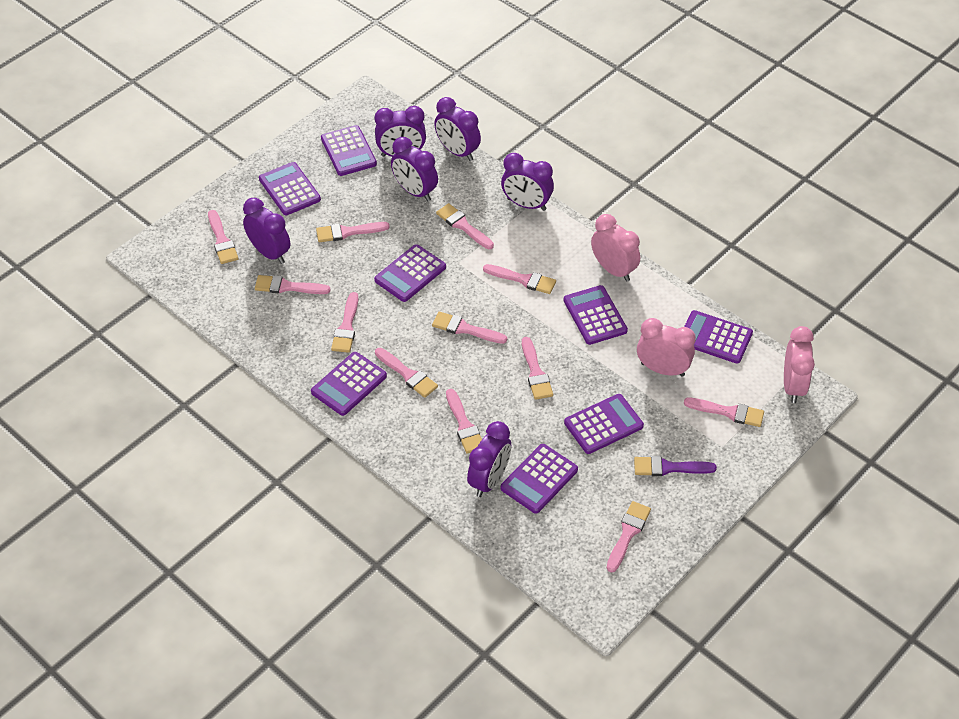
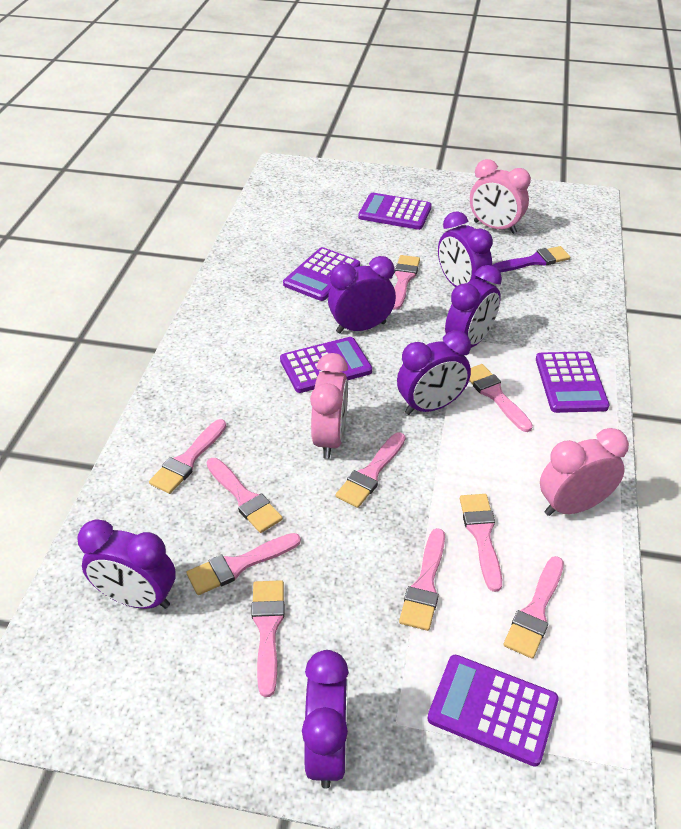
pink brush: [208,210,239,264] [255,275,331,294] [316,222,390,242] [331,292,359,353] [375,348,438,398] [432,312,507,344] [436,203,494,249] [446,389,482,454] [483,264,556,294] [522,337,553,400] [606,501,651,573] [684,398,764,427] = 12 -> [149,419,226,494] [186,533,301,595] [207,458,283,533] [251,580,284,697] [336,432,406,508] [393,255,420,310] [399,528,445,631] [460,494,502,592] [469,364,533,432] [504,556,564,659] = 10
purple calculator: [259,162,321,215] [311,352,387,416] [321,125,377,176] [374,244,446,302] [501,444,578,514] [563,285,628,345] [564,394,644,454] [684,310,753,364] = 8 -> [280,337,372,393] [283,247,360,301] [358,193,432,230] [427,655,559,767] [536,351,609,413] = 5

